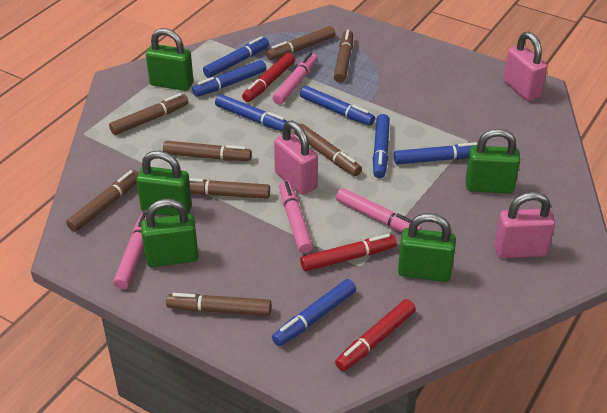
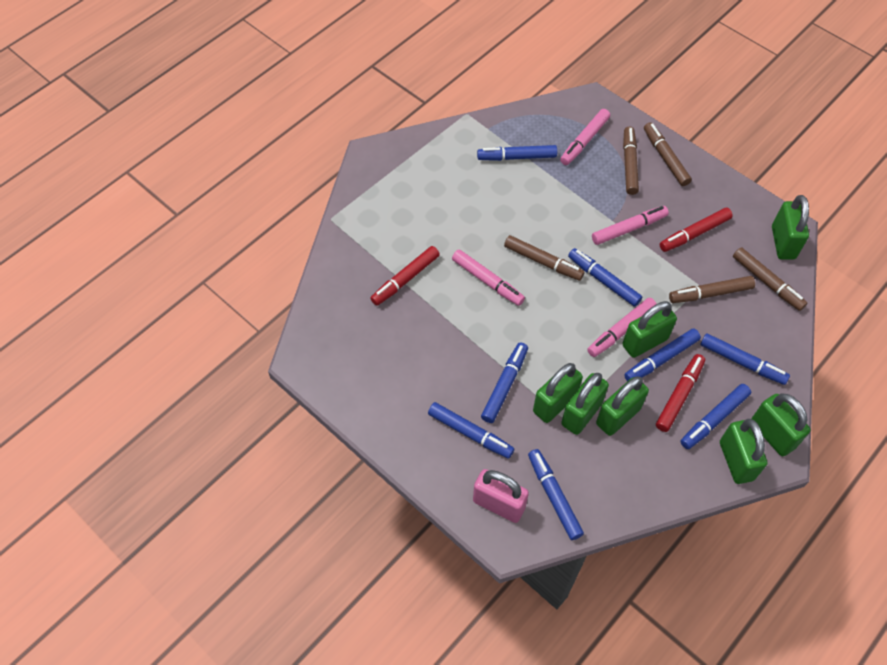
blue marker: [192,60,266,97] [203,36,269,78] [215,94,287,132] [272,279,356,346] [300,86,375,126] [373,114,390,178] [394,142,477,165] = 7 -> [428,402,514,459] [477,145,557,161] [481,342,528,423] [528,449,584,540] [568,248,642,307] [624,329,701,381] [680,384,751,449] [700,333,790,385] = 8
brown marker: [66,170,138,232] [109,93,189,135] [163,141,252,161] [166,293,271,316] [189,178,270,199] [266,26,335,60] [294,124,362,176] [334,30,353,83] = 8 -> [504,235,585,281] [623,127,639,195] [644,122,692,186] [669,276,755,303] [733,247,807,311] = 5
green padlock: [136,151,192,216] [141,199,198,267] [146,28,193,91] [398,213,456,282] [466,129,520,193] = 5 -> [533,363,583,423] [561,373,609,435] [596,376,649,436] [622,301,677,358] [720,418,768,484] [751,393,811,457] [772,195,809,260] = 7
pink padlock: [274,121,318,195] [494,192,555,258] [503,32,547,101] = 3 -> [473,469,529,523] = 1

